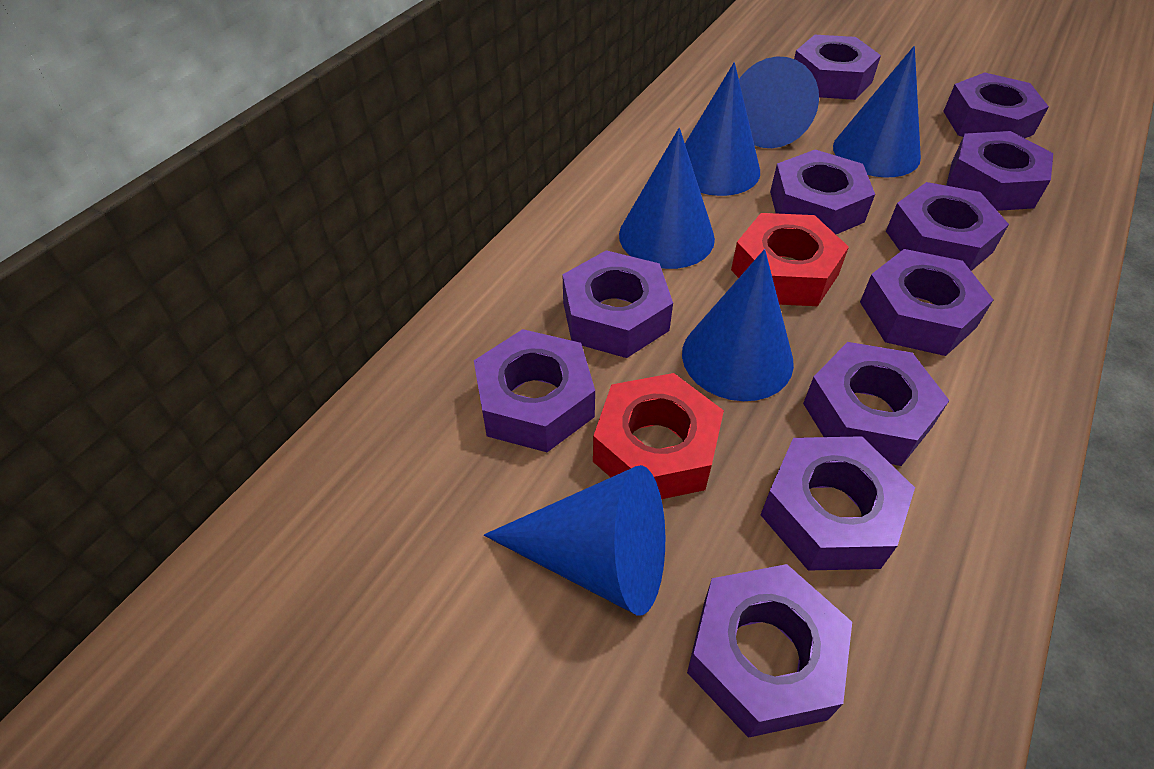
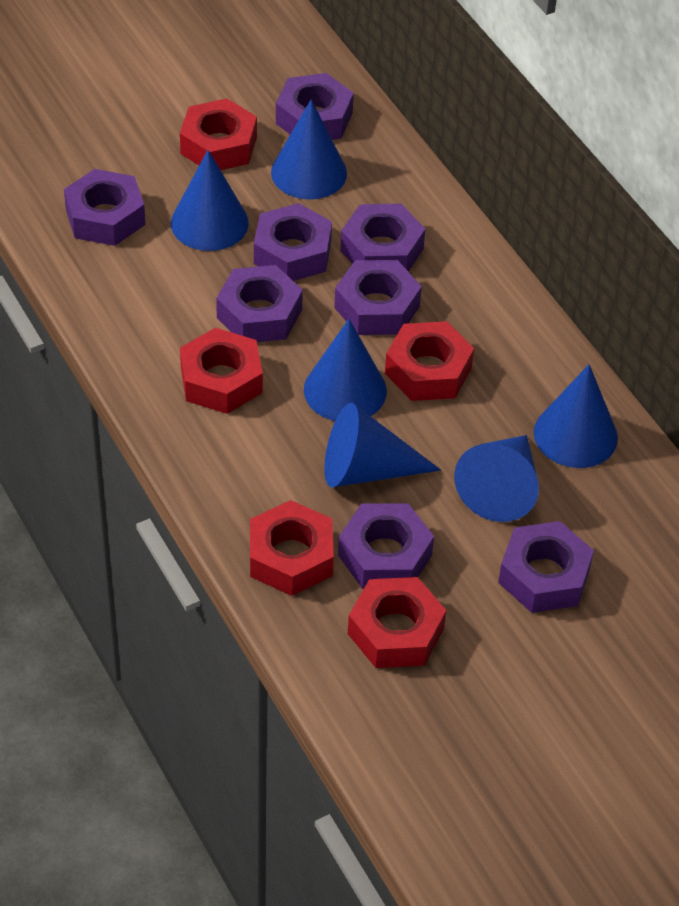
purple nut: [474,329,595,452] [563,250,673,358] [687,564,852,738] [761,436,915,571] [770,150,875,234] [794,35,881,100] [803,342,950,466] [860,249,994,356] [886,182,1009,271] [943,72,1049,138] [946,131,1053,211] = 11 -> [64,169,145,246] [216,265,303,342] [254,203,332,281] [276,73,354,140] [334,260,422,335] [338,503,434,589] [340,204,425,272] [498,521,594,613] = 8
red nut: [593,373,724,499] [731,213,849,306] = 2 -> [180,99,257,170] [180,328,263,414] [250,500,334,596] [348,577,446,668] [385,321,474,401] = 5

